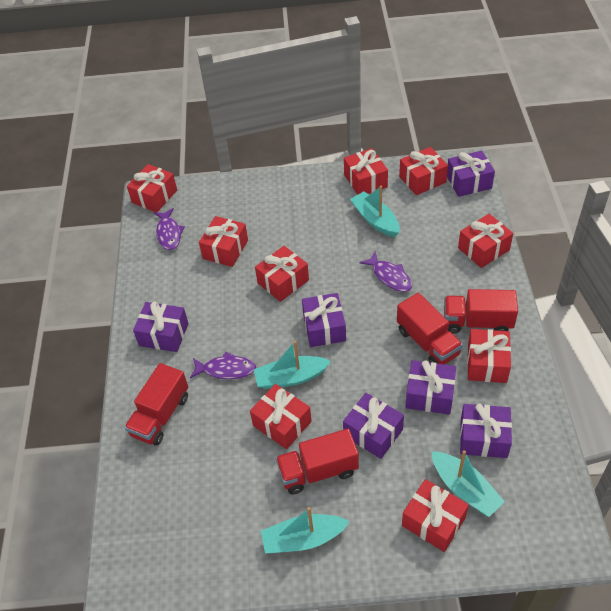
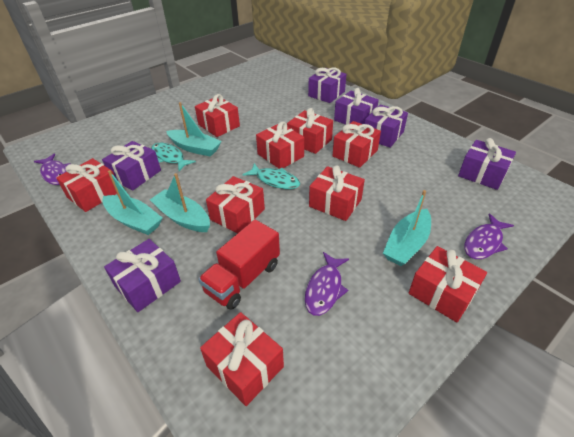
red truck: [124,363,188,446] [276,429,359,494] [397,293,463,365] [444,289,518,334] = 4 -> [198,220,280,310] = 1
turquoise fish: none = 0 -> [151,143,196,171] [242,163,300,189] = 2

